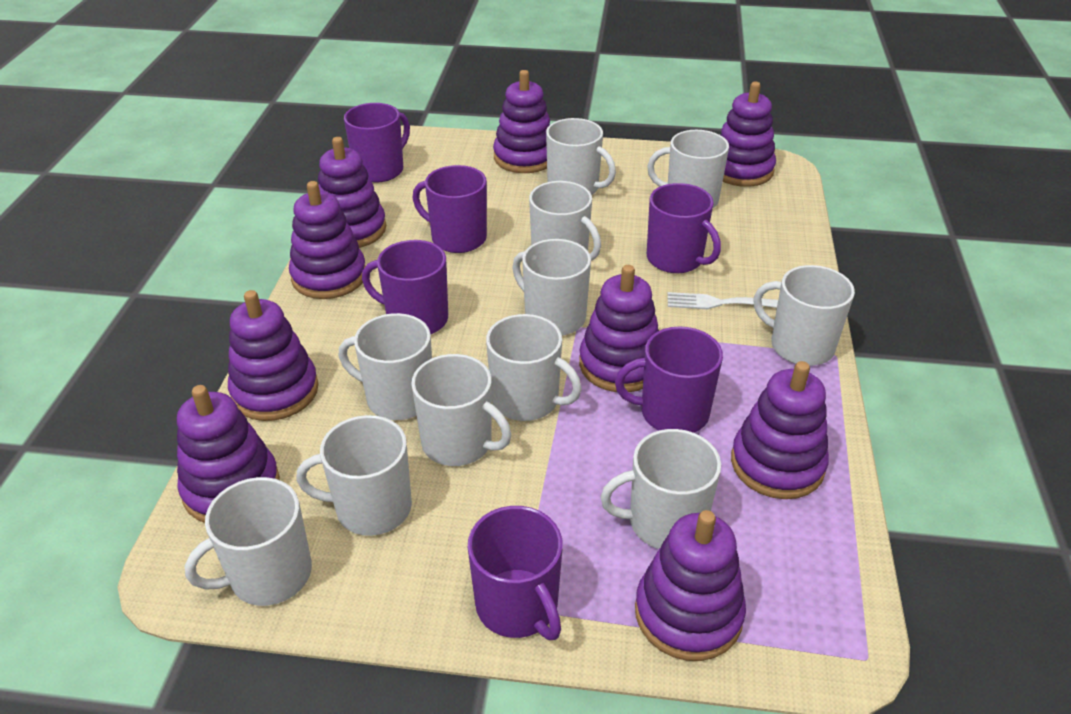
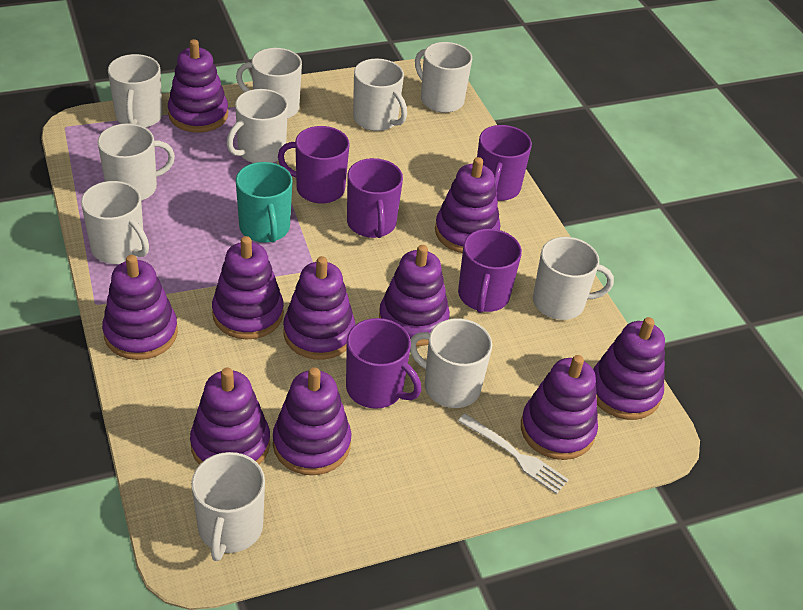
purple mug: [344,103,410,183] [362,240,448,334] [413,165,487,253] [468,506,563,640] [615,326,723,433] [647,183,721,273] = 6 -> [278,126,350,204] [346,318,421,409] [347,158,403,238] [458,229,522,313] [477,125,532,201] = 5
purple stacking toy: [177,385,280,523] [228,290,318,421] [289,181,366,299] [318,137,386,248] [493,70,550,173] [579,265,659,392] [635,510,746,661] [720,82,776,187] [731,361,829,499] = 9 -> [102,255,178,360] [168,39,228,133] [190,368,270,465] [212,236,284,339] [273,367,351,475] [283,256,355,360] [379,245,450,346] [435,157,500,253] [521,355,598,460] [593,317,665,420] = 10
turquoise mug: none = 0 -> [236,162,293,243] = 1
white mug: [185,477,312,606] [296,415,412,536] [339,313,432,420] [411,354,511,466] [486,314,582,421] [512,239,591,336] [529,181,601,260] [546,118,616,195] [600,429,721,549] [647,130,729,208] [753,265,855,366] = 11 -> [81,181,149,264] [98,123,175,201] [108,54,162,128] [191,452,265,561] [227,89,288,163] [236,48,302,119] [353,59,407,131] [410,318,492,408] [415,42,472,113] [533,237,614,320] = 10

